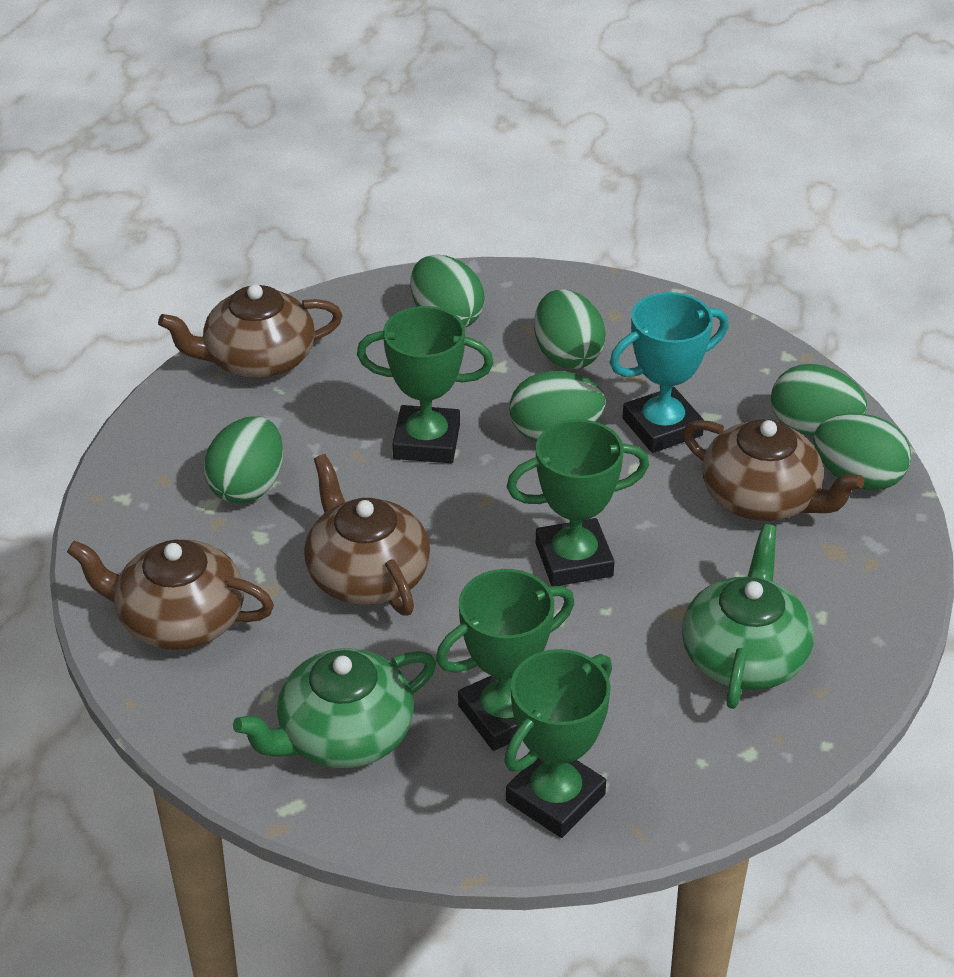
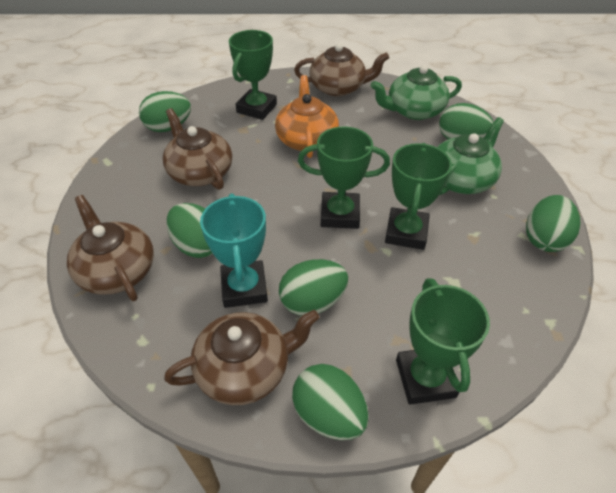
orange teapot: none = 0 -> [275,75,339,158] = 1

